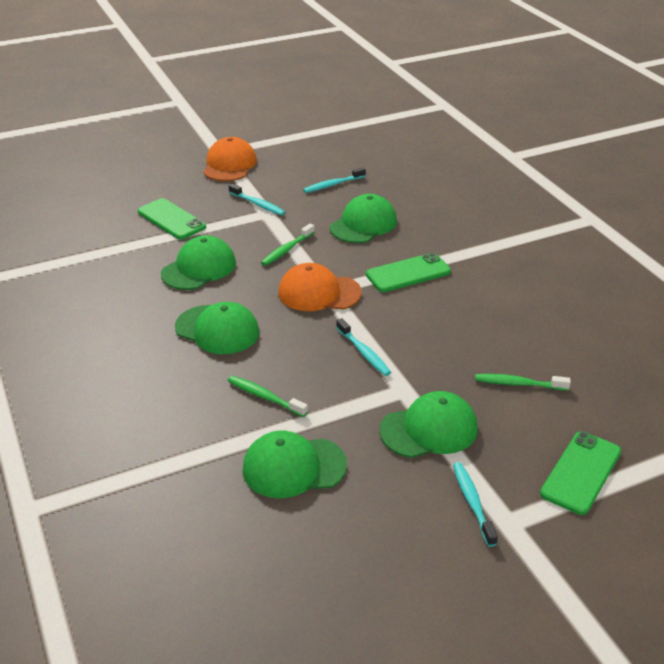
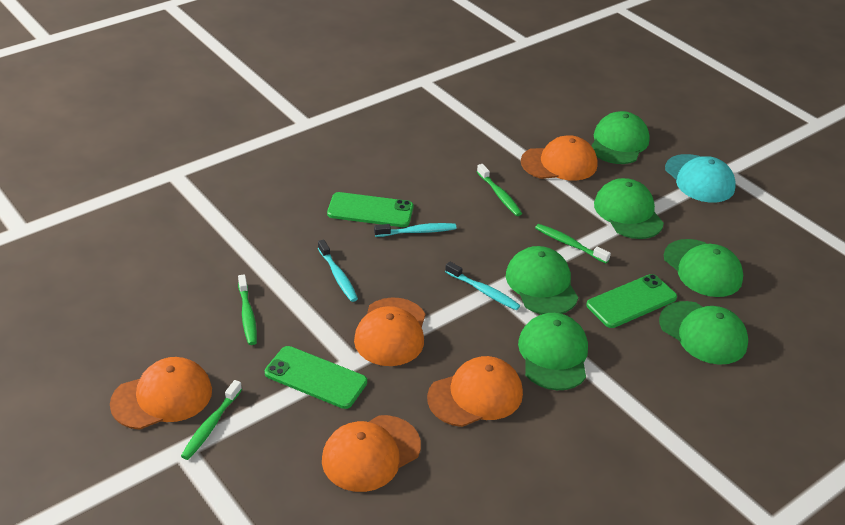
green cap: [161,235,236,290] [175,302,259,354] [242,431,347,498] [330,194,397,243] [379,391,478,458] = 5 -> [506,246,578,314] [518,313,588,390] [591,111,650,164] [594,178,664,239] [659,301,748,365] [664,239,743,297] = 6
green toothbrush: [228,376,308,417] [261,224,315,266] [475,374,571,391] = 3 -> [181,380,242,460] [238,275,257,345] [477,164,522,216] [535,224,611,263] = 4
orange cap: [203,137,257,181] [278,263,362,311] = 2 -> [110,357,212,430] [322,415,421,492] [354,297,425,366] [427,356,523,427] [521,135,598,181] = 5
turquoise cap: none = 0 -> [665,154,736,203] = 1
turquoise toothbrush: [229,184,285,215] [303,167,366,193] [336,318,391,376] [453,462,498,547] = 4 -> [318,239,358,302] [374,223,456,237] [445,262,520,310] = 3

